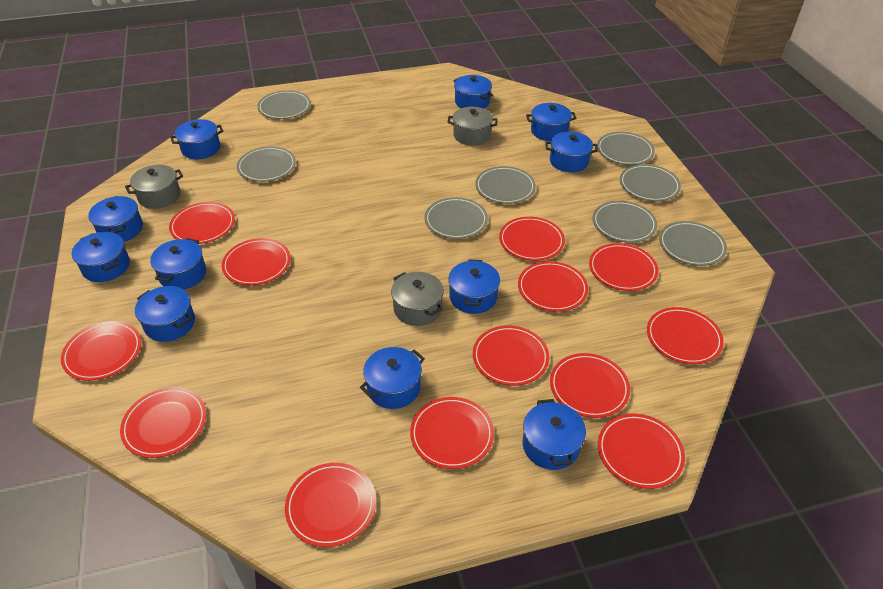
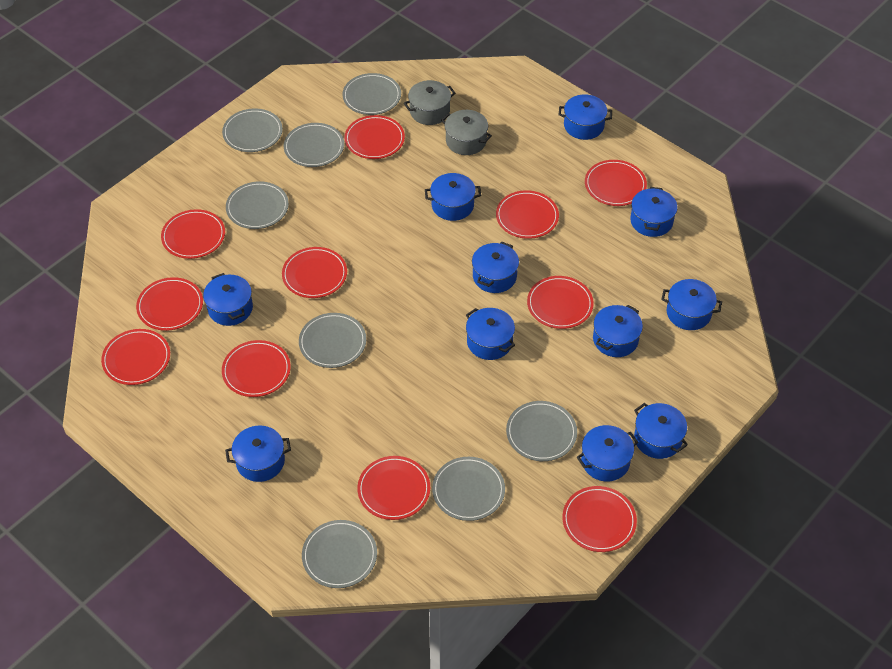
grey pot: [125,165,183,209] [391,272,444,326] [448,107,498,145] = 3 -> [404,80,456,125] [441,110,492,155] = 2
red plate: [61,321,141,381] [120,387,206,458] [169,202,235,244] [222,238,290,285] [285,463,376,547] [410,397,494,469] [473,326,549,386] [499,217,565,261] [518,261,588,312] [550,353,630,418] [589,243,658,291] [598,414,685,489] [647,307,724,364] = 13 -> [101,329,170,385] [136,277,203,331] [161,209,225,259] [222,340,291,397] [282,247,347,298] [344,115,405,159] [357,456,430,520] [496,190,559,239] [527,276,594,329] [562,486,637,552] [585,160,647,206] = 11

